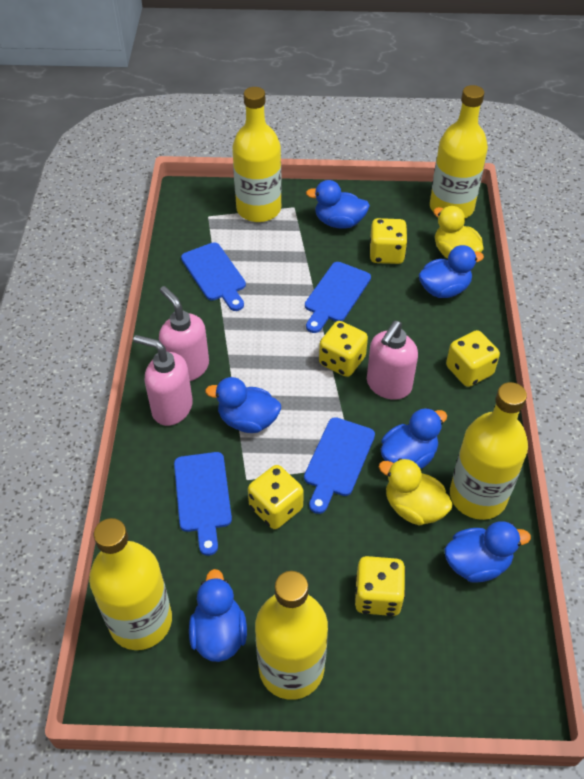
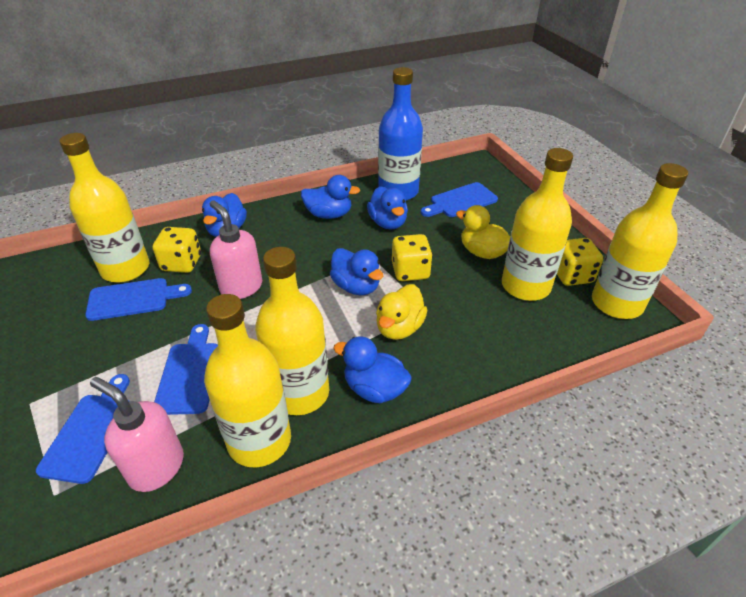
blue bottle: none = 0 -> [378,67,423,201] = 1
blue duck: [189,569,247,662] [205,377,281,433] [306,180,370,229] [381,408,447,469] [419,245,484,298] [444,521,531,583] = 6 -> [202,193,247,237] [301,175,360,219] [330,248,383,295] [333,337,412,403] [367,186,408,230] = 5
pink soap dispenser: [133,335,193,426] [159,286,209,381] [367,321,418,400] = 3 -> [90,377,184,492] [210,200,262,299] = 2
yellow dice: [248,465,304,529] [319,321,368,377] [355,556,406,616] [370,218,408,264] [446,330,500,387] = 5 -> [153,227,201,273] [392,234,433,281] [557,238,603,286] = 3

